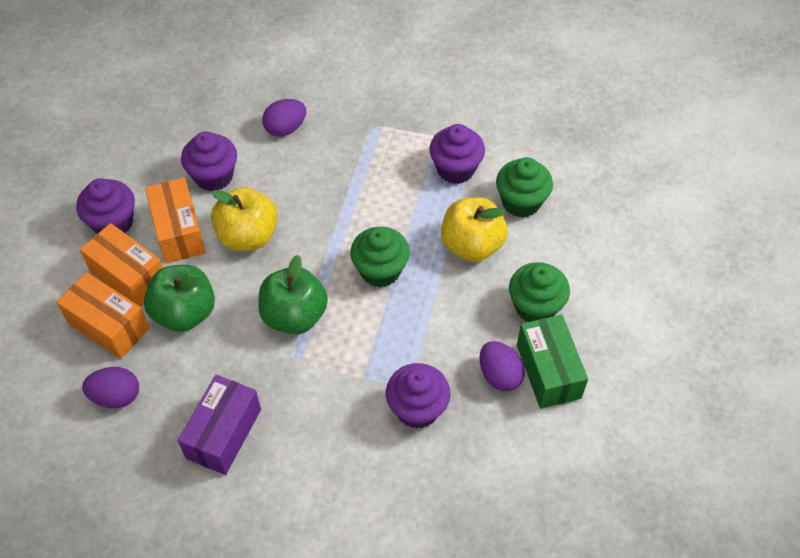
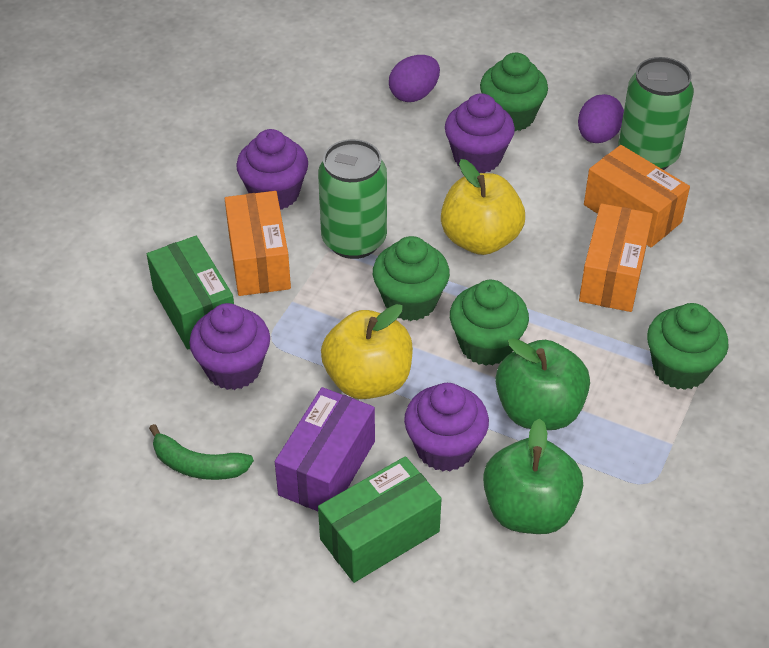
green banana: none = 0 -> [149,424,254,480] = 1
green box: [517,315,588,409] = 1 -> [147,236,234,350] [318,456,442,583] = 2
green can: none = 0 -> [318,139,387,259] [618,57,694,170] = 2
green cupcake: [350,227,410,287] [496,157,553,218] [509,262,570,322] = 3 -> [373,236,450,321] [450,280,529,366] [480,53,548,131] [647,303,729,390] = 4
purple egg: [82,367,139,408] [262,99,306,137] [480,341,525,391] = 3 -> [389,55,440,102] [578,94,624,143] = 2

